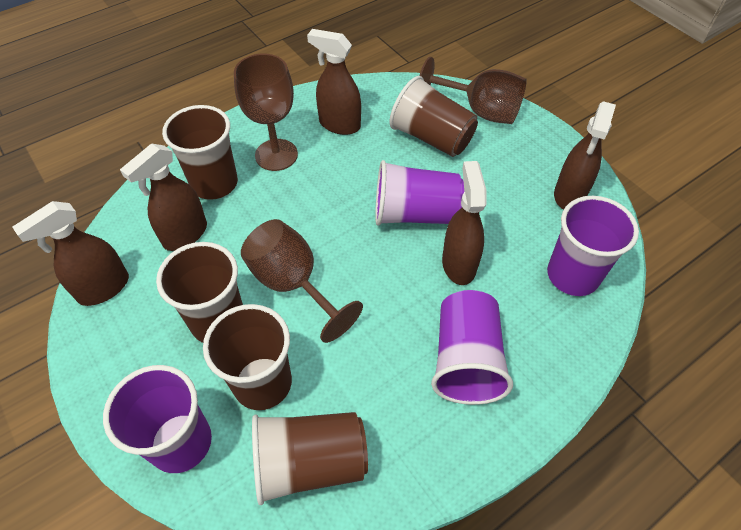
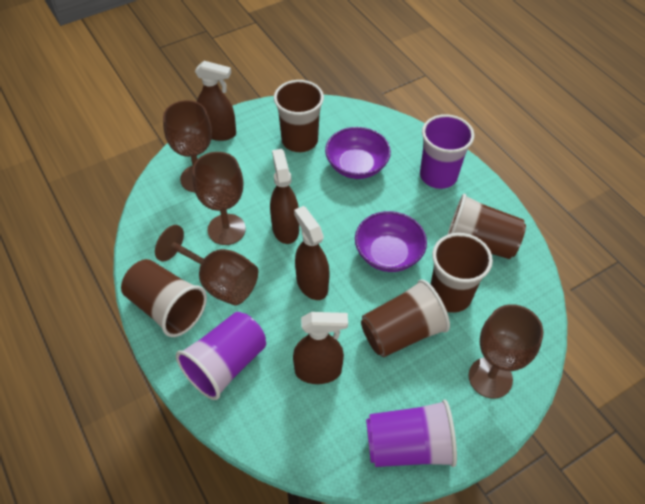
brown goblet: [234,54,298,171] [241,219,363,343] [419,57,527,124] = 3 -> [155,225,258,306] [163,100,212,192] [193,152,246,245] [469,304,544,399] = 4
brown spray bottle: [12,201,129,306] [120,143,207,251] [307,29,361,135] [442,161,487,285] [554,101,616,209] = 5 -> [195,61,236,141] [270,149,299,244] [293,312,348,384] [294,206,330,300] = 4
purple bowl: none = 0 -> [325,127,391,179] [355,211,427,272] = 2
purple cup: [103,365,212,473] [375,160,464,226] [431,290,513,405] [547,196,639,296] = 4 -> [176,312,266,400] [366,399,457,467] [420,114,474,189] = 3

